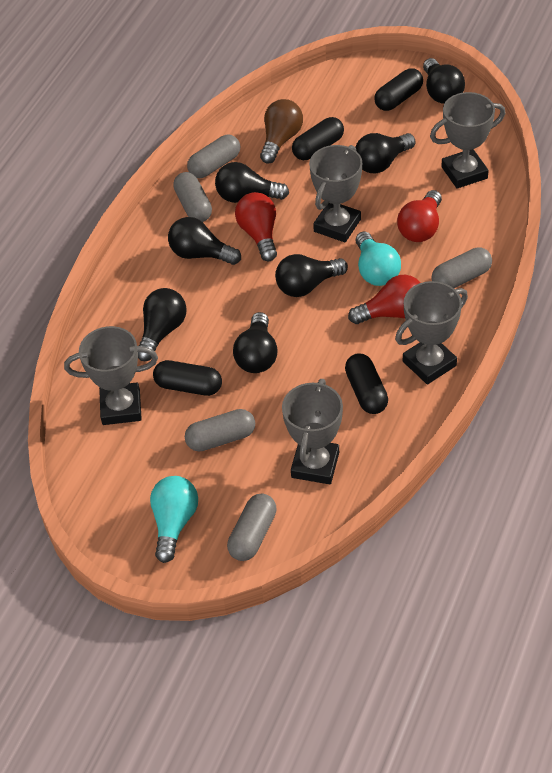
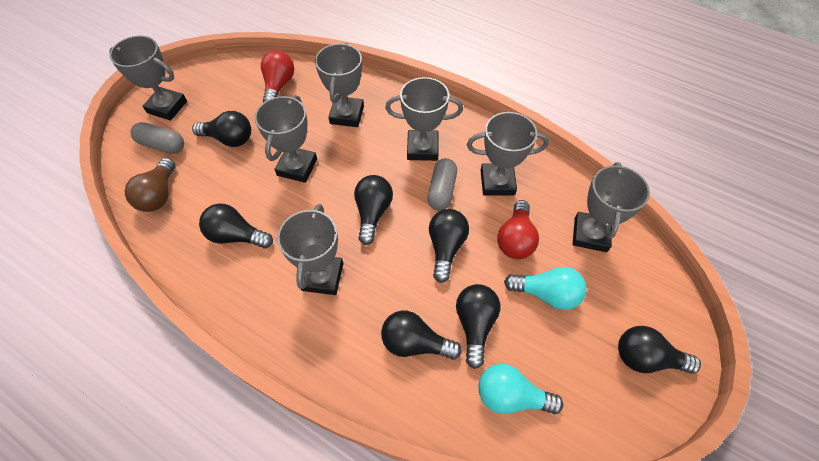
black capsule: [153,360,222,396] [292,117,344,160] [345,354,388,414] [374,68,423,111] = 4 -> none = 0
grey capsule: [173,172,212,222] [185,409,255,452] [187,135,240,178] [227,494,277,561] [431,247,492,288] = 5 -> [131,122,184,154] [427,158,457,211] = 2
grey trophy: [64,326,158,425] [282,379,343,484] [309,145,362,242] [395,281,468,384] [430,92,505,189] = 5 -> [109,36,187,121] [255,95,317,183] [277,204,343,295] [315,43,364,127] [385,77,463,161] [467,112,549,196] [573,162,650,252] = 7
red light bulb: [235,192,277,261] [348,275,421,324] [397,190,442,242] = 3 -> [261,51,294,103] [497,200,539,259] = 2

